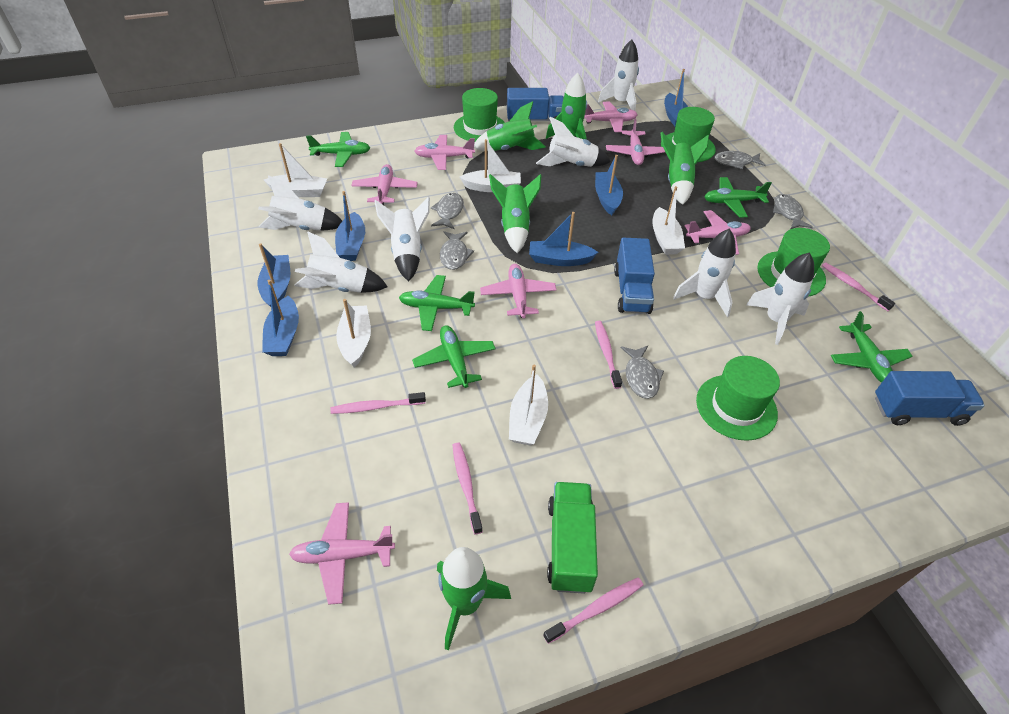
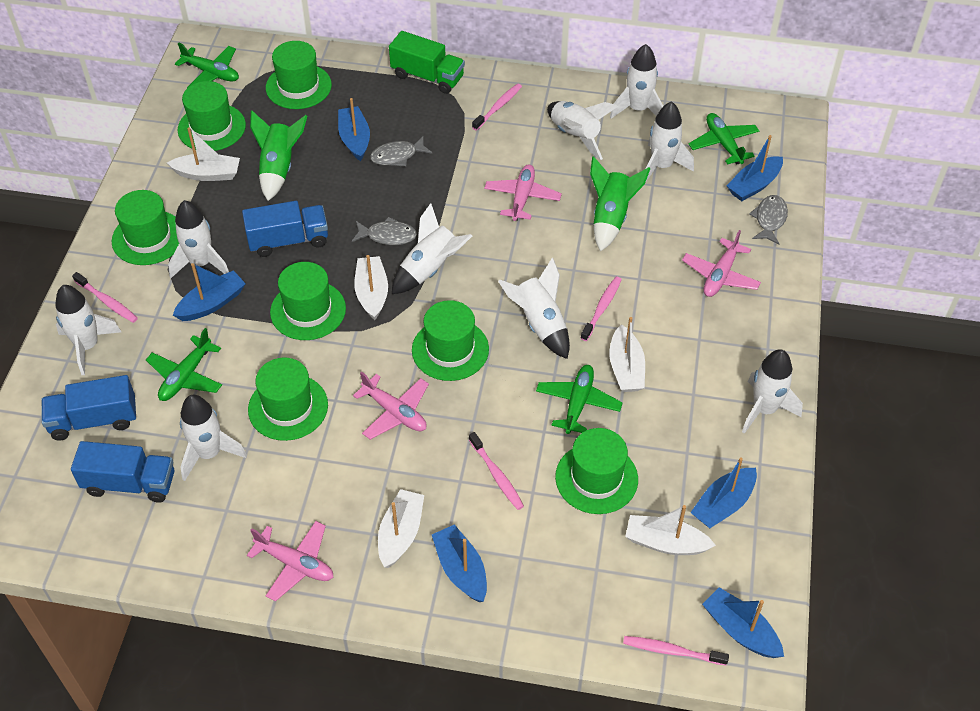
green hat: [454,88,505,141] [661,107,716,162] [696,356,780,441] [757,228,830,297] = 4 -> [112,190,179,265] [178,81,246,151] [248,357,328,441] [266,41,332,109] [270,262,346,340] [412,300,489,381] [555,428,638,514] = 7
green plane: [306,132,370,167] [399,275,475,331] [412,325,496,388] [704,177,772,218] [830,311,913,383] = 5 -> [146,328,222,401] [175,42,239,88] [536,365,623,434] [689,113,759,165] = 4
green rocket: [437,547,511,651] [474,101,546,151] [489,174,542,253] [546,73,587,139] [661,132,709,205] = 5 -> [250,110,307,201] [590,156,651,252] = 2
grey fish: [431,193,464,229] [440,231,474,270] [620,346,664,399] [715,151,766,169] [773,194,813,229] = 5 -> [352,217,417,245] [370,136,432,167] [749,195,788,245] = 3
pink plane: [289,502,395,605] [351,164,418,205] [415,135,475,170] [480,264,557,318] [584,102,638,132] [606,119,665,165] [685,210,751,255] = 7 -> [247,521,333,601] [353,371,429,440] [484,164,562,221] [682,230,761,297] = 4
white rocket: [258,175,342,231] [294,231,388,293] [375,197,430,281] [536,117,611,167] [598,39,639,111] [673,229,736,317] [746,252,814,345] = 7 -> [55,285,121,375] [168,200,229,278] [180,395,247,481] [392,203,472,294] [498,257,570,359] [547,101,618,160] [610,44,663,118] [645,101,694,183] [742,349,803,434] = 9

